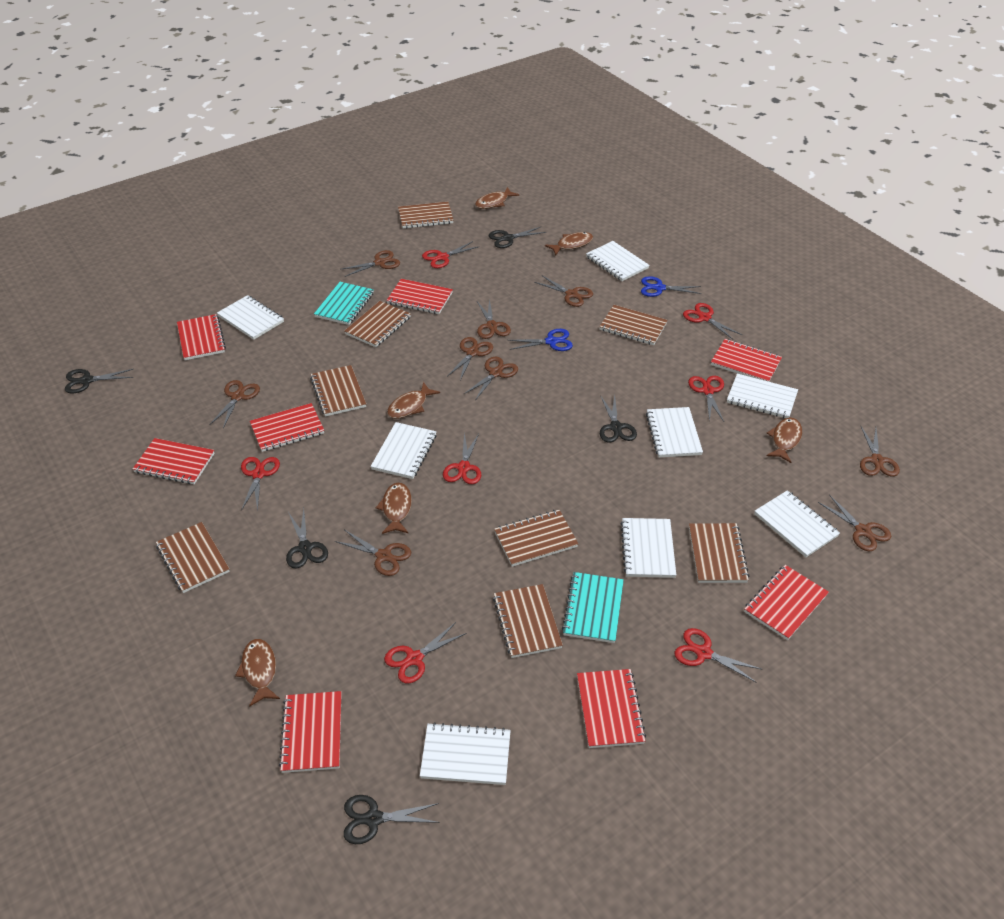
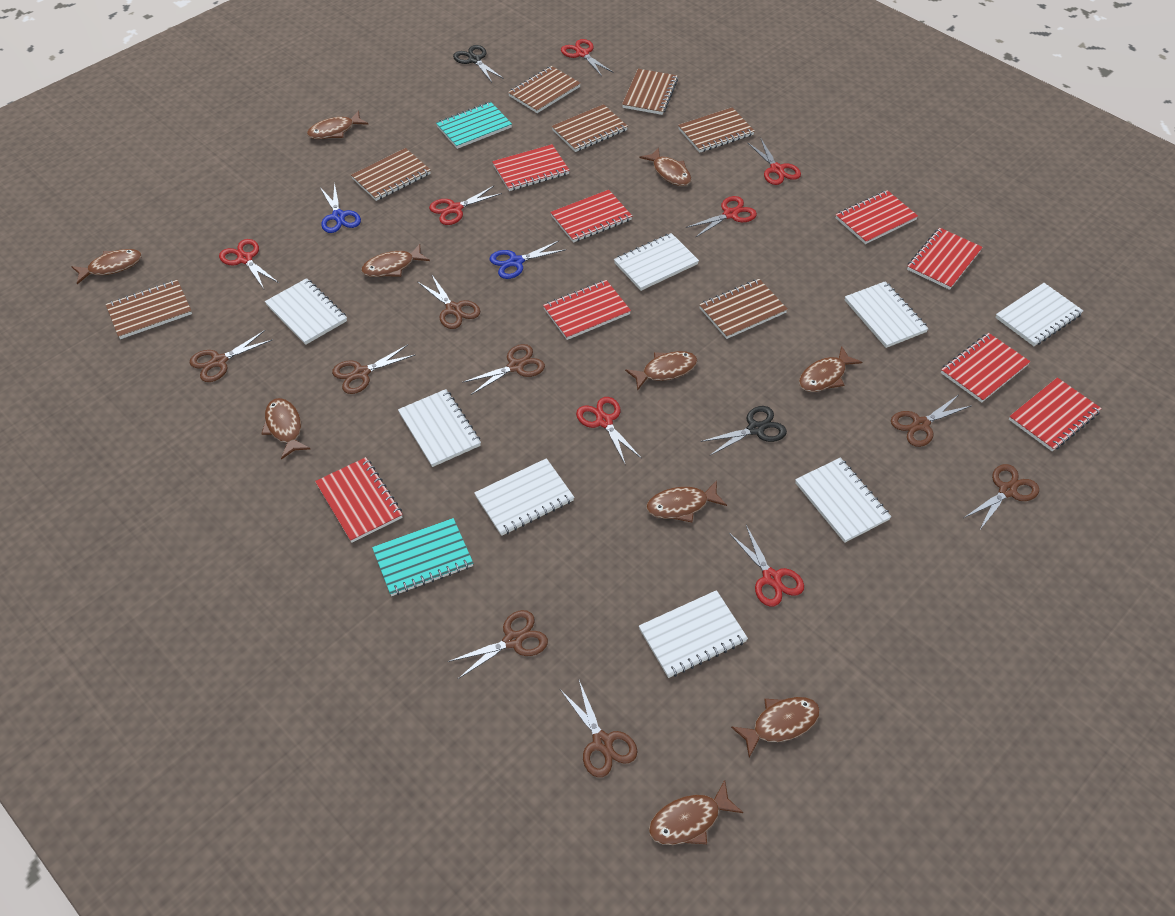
black scissors: [65,369,133,394] [286,509,328,569] [344,795,440,844] [489,226,546,248] [600,395,637,443] = 5 -> [453,45,504,82] [700,406,787,456] = 2
brown fish: [235,639,280,707] [376,483,412,534] [387,382,440,419] [475,187,519,209] [545,232,593,256] [767,418,802,463] = 6 -> [71,249,142,284] [262,398,310,459] [307,111,368,139] [361,244,430,277] [625,351,698,391] [640,148,691,186] [646,481,727,522] [649,780,743,845] [731,697,820,758] [799,346,862,392] = 10
brown notebook: [156,522,230,593] [310,365,366,417] [345,301,411,347] [398,202,454,229] [493,584,563,658] [494,510,578,567] [599,305,668,345] [689,523,749,583] = 8 -> [106,280,192,339] [351,148,431,201] [508,66,581,113] [551,104,628,152] [622,69,678,115] [678,107,755,153] [699,279,788,339] = 7
brown scissors: [209,380,260,428] [335,530,411,576] [340,250,400,277] [448,337,493,380] [464,357,518,399] [477,298,511,339] [534,275,593,307] [818,495,891,551] [860,427,900,477] = 9 -> [190,330,273,382] [332,345,415,394] [418,274,480,329] [448,610,548,680] [462,344,545,395] [560,680,637,777] [891,395,972,447] [964,464,1039,531] = 8

